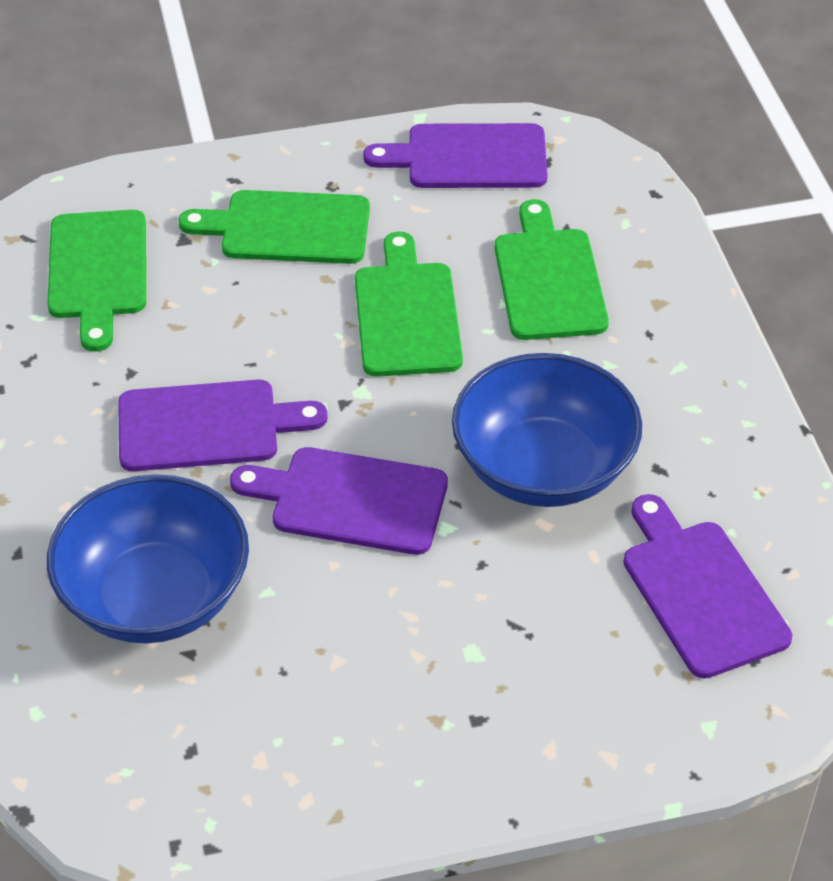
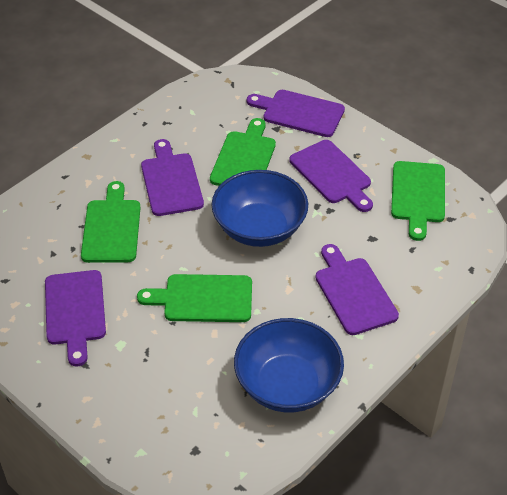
purple cutting board: [118,380,328,471] [230,447,448,555] [363,123,548,188] [623,494,792,679] = 4 -> [45,270,106,366] [141,139,204,216] [247,90,345,137] [290,140,373,212] [315,244,399,335] = 5

